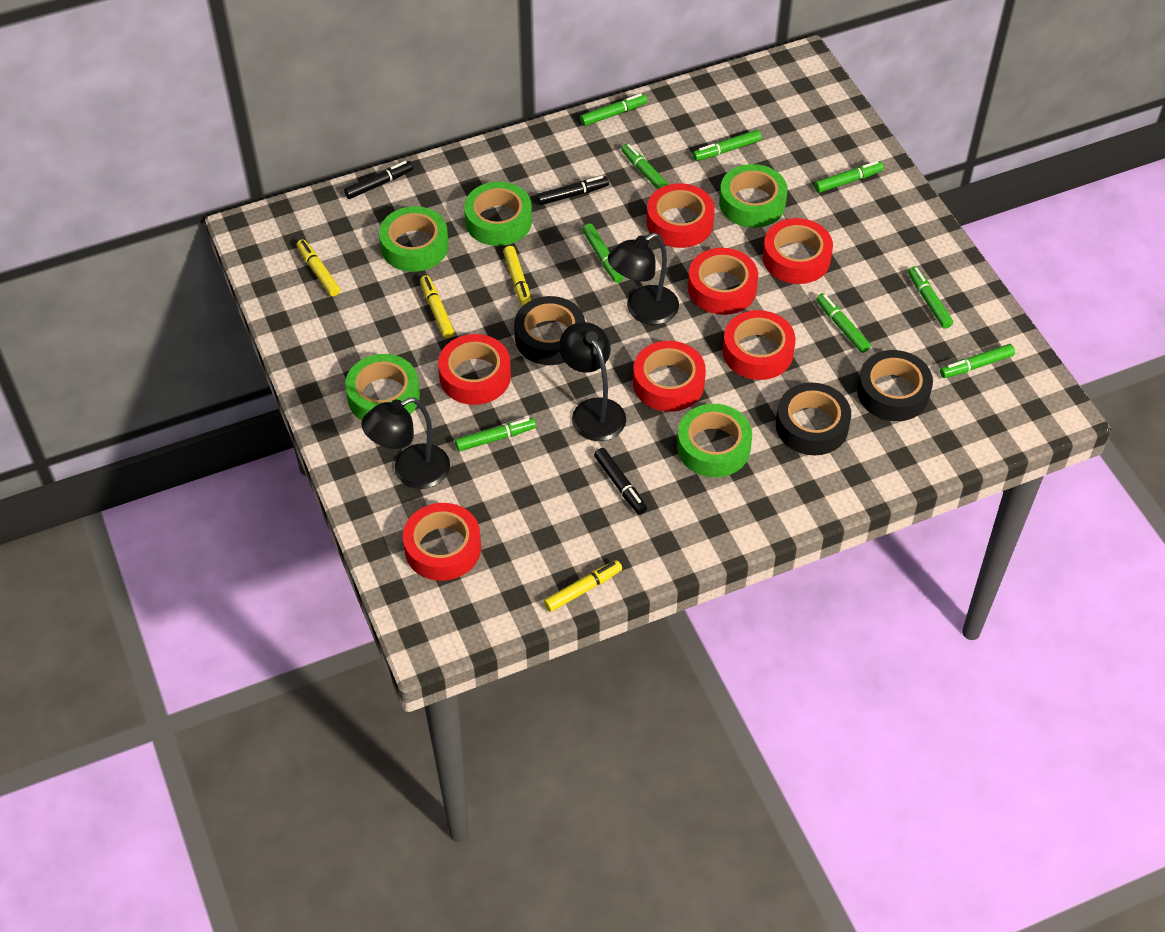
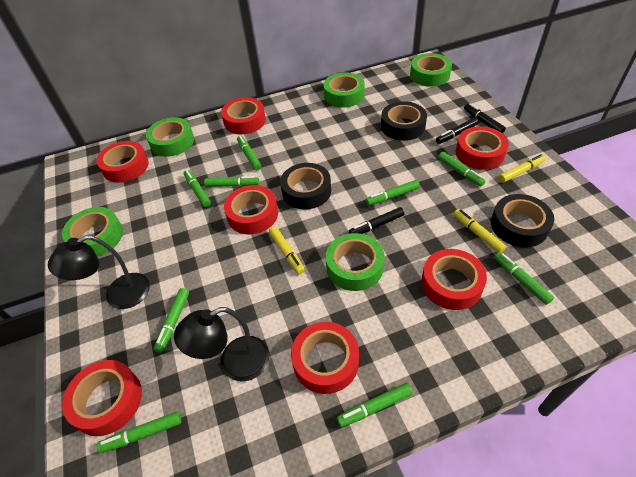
black lamp: [361,397,450,489] [559,322,626,441] [608,233,679,325] = 3 -> [48,235,150,309] [174,307,269,381] = 2
yellow marker: [297,239,340,296] [420,275,455,338] [503,246,531,306] [544,560,622,612] = 4 -> [269,227,305,274] [453,209,506,253] [498,154,546,183] = 3

